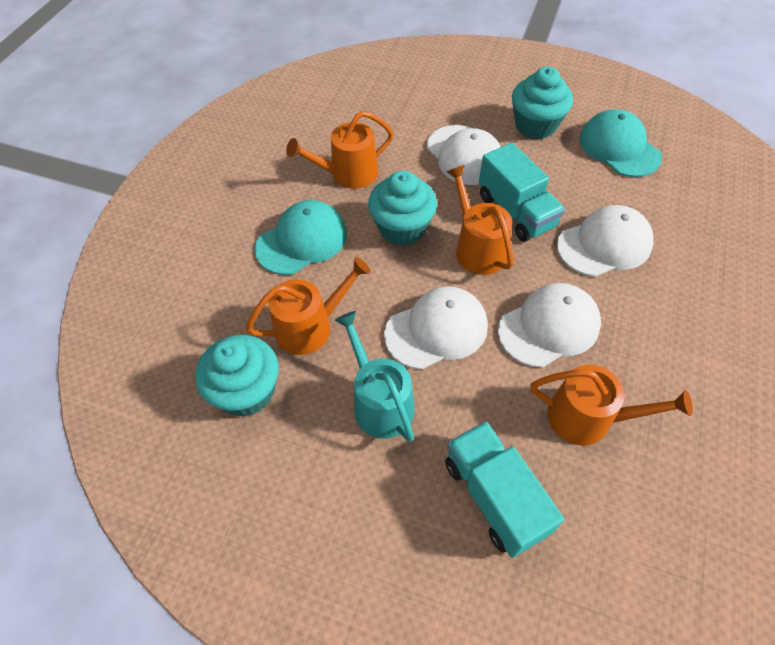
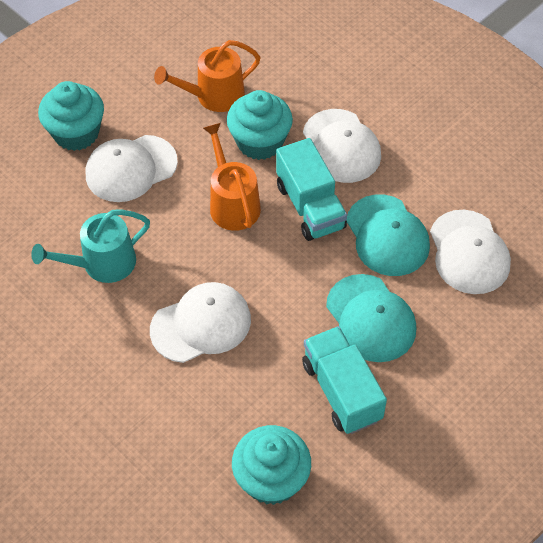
orange watering can: [246,257,371,355] [286,111,394,189] [447,165,514,275] [530,365,693,446] = 4 -> [154,40,261,112] [203,123,261,231] = 2

